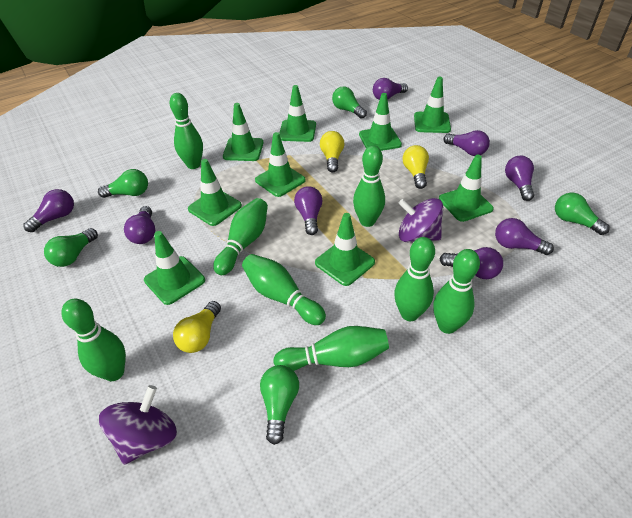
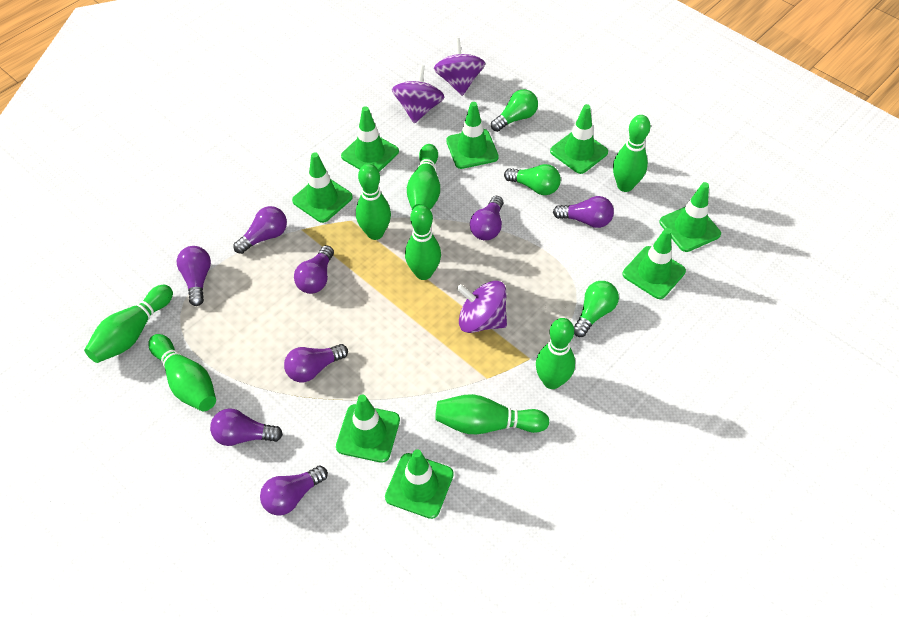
green light bulb: [44,228,98,267] [98,169,148,198] [260,365,299,445] [332,86,367,119] [555,193,610,235] = 5 -> [491,89,538,132] [504,164,561,195] [574,281,619,337] = 3
green traffic cone: [144,231,205,305] [188,159,242,226] [223,103,263,161] [255,132,306,197] [279,85,316,142] [315,213,375,286] [359,93,402,151] [414,77,451,133] [439,155,494,222] = 9 -> [292,152,353,223] [336,395,400,463] [341,106,399,172] [385,449,454,519] [446,102,499,169] [550,104,608,174] [623,228,686,299] [659,182,721,252] = 8
purple spinning top: [99,385,177,465] [399,198,443,242] = 2 -> [392,65,444,123] [434,38,485,96] [457,281,507,333] = 3
yellow light bulb: [173,301,221,353] [320,131,345,172] [403,145,429,189] = 3 -> none = 0

